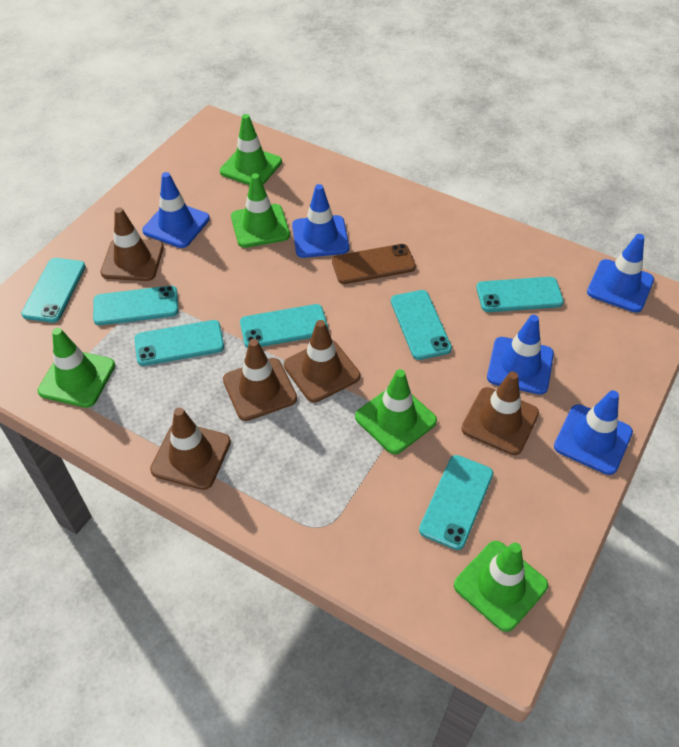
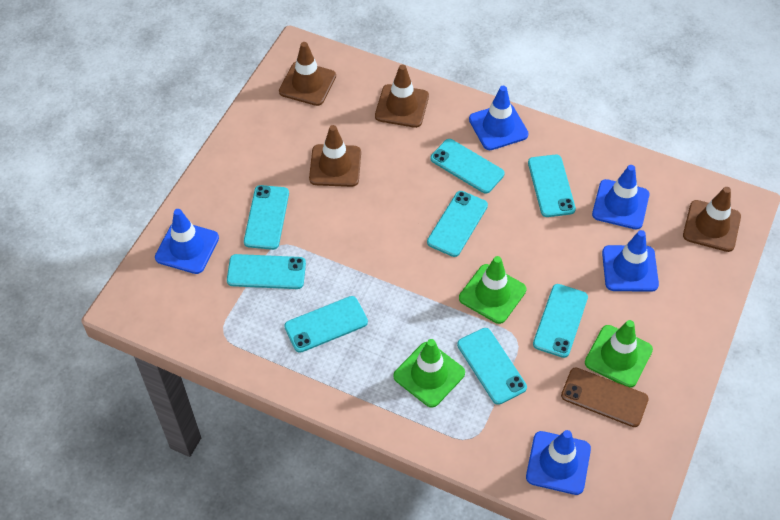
brown traffic cone: [100,207,164,281] [150,407,231,490] [223,339,297,421] [284,320,360,403] [461,371,539,455] = 5 -> [279,42,336,106] [309,125,361,187] [375,64,429,128] [683,187,741,252] = 4
green traffic cone: [38,328,115,408] [220,114,282,185] [231,173,290,248] [355,369,437,454] [454,541,548,632] = 5 -> [393,339,465,408] [459,256,526,324] [585,320,653,388] = 3
turquoise phone: [21,258,86,323] [93,286,179,325] [135,320,224,366] [240,304,328,348] [391,290,452,360] [419,455,493,550] [476,277,564,312] = 7 -> [227,254,306,289] [244,185,289,250] [284,296,368,353] [427,191,488,257] [430,139,505,194] [457,328,527,405] [528,155,576,217] [533,284,588,358] = 8

